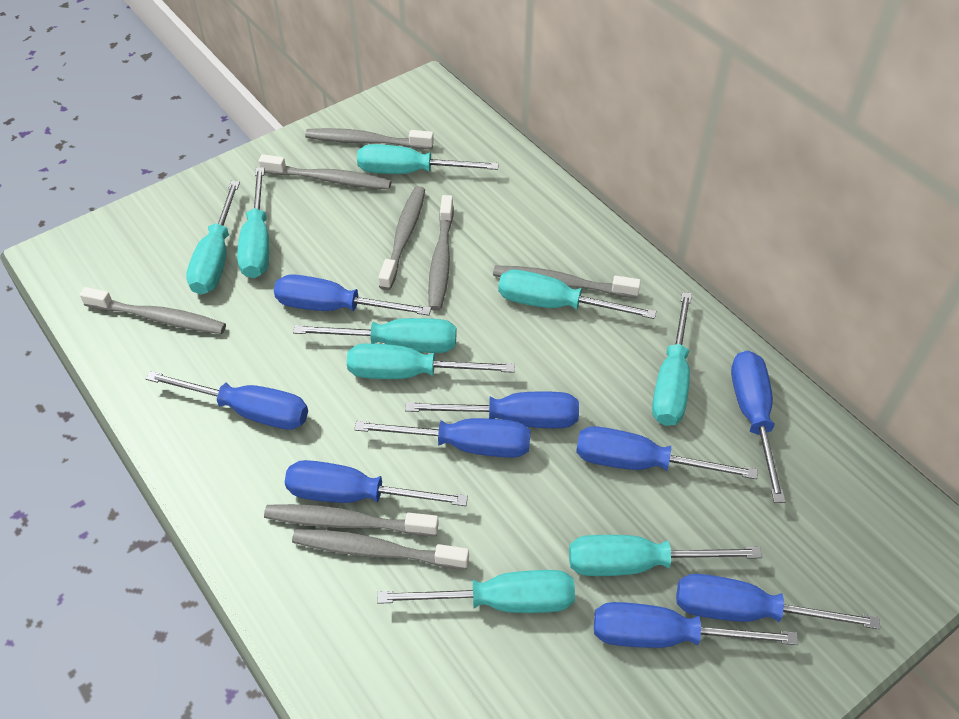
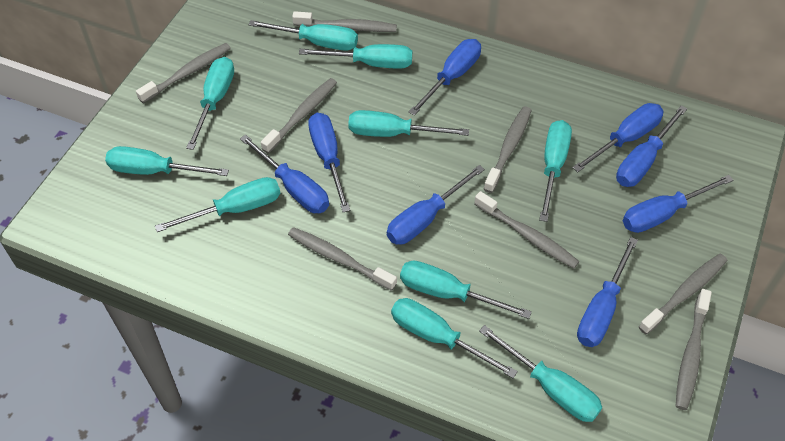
blue screwdriver: [146,371,308,430] [274,274,431,316] [285,460,468,506] [354,418,531,458] [405,391,579,428] [576,426,758,479] [594,602,798,648] [676,574,880,629] [731,350,786,503] = 9 -> [240,135,329,213] [308,113,350,212] [387,165,485,245] [409,39,481,116] [572,103,664,172] [577,237,638,347] [616,105,687,187] [623,175,733,233] = 8
turquoise screwdriver: [186,181,240,295] [237,167,269,278] [293,318,457,353] [347,343,515,379] [357,144,499,174] [377,570,575,613] [498,270,656,319] [569,535,762,576] [652,292,692,426] = 9 -> [105,146,229,176] [155,177,280,232] [186,57,234,150] [248,20,358,51] [299,44,412,69] [348,110,469,137] [391,298,518,378] [400,261,532,319] [479,325,602,422] [539,120,572,222] = 10

